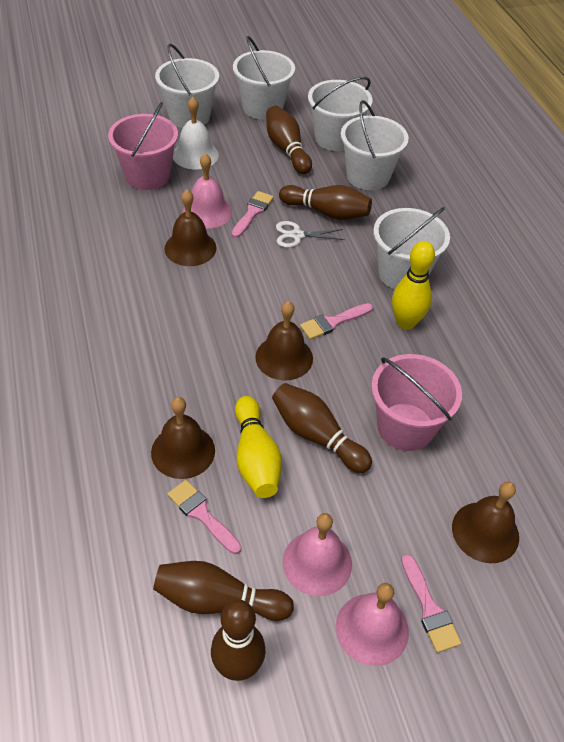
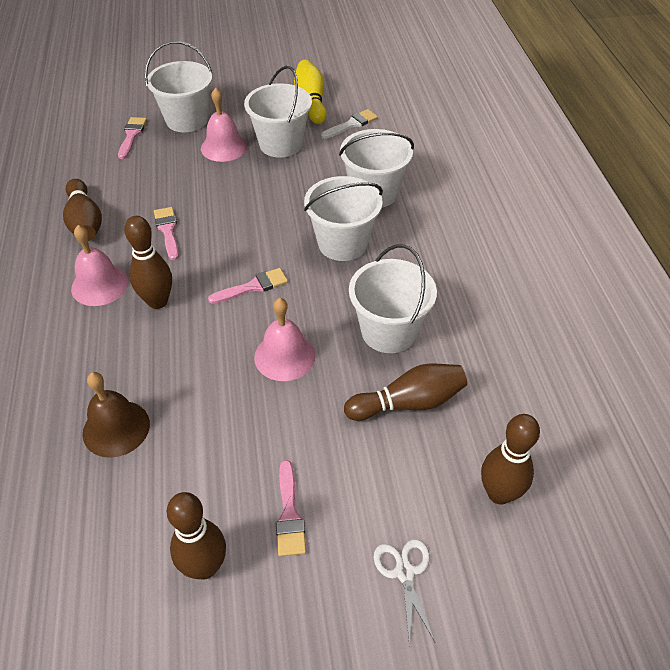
brown bell: [151,397,215,479] [164,190,216,266] [255,301,313,381] [452,481,519,563] = 4 -> [83,372,150,458] = 1
pink bucket: [108,102,178,190] [371,354,462,451] = 2 -> none = 0
white bell: [173,97,219,169] = 1 -> none = 0
white brush: none = 0 -> [321,109,378,139] = 1
yellow bowling pin: [235,396,282,498] [392,241,435,329] = 2 -> [294,60,327,124] = 1

